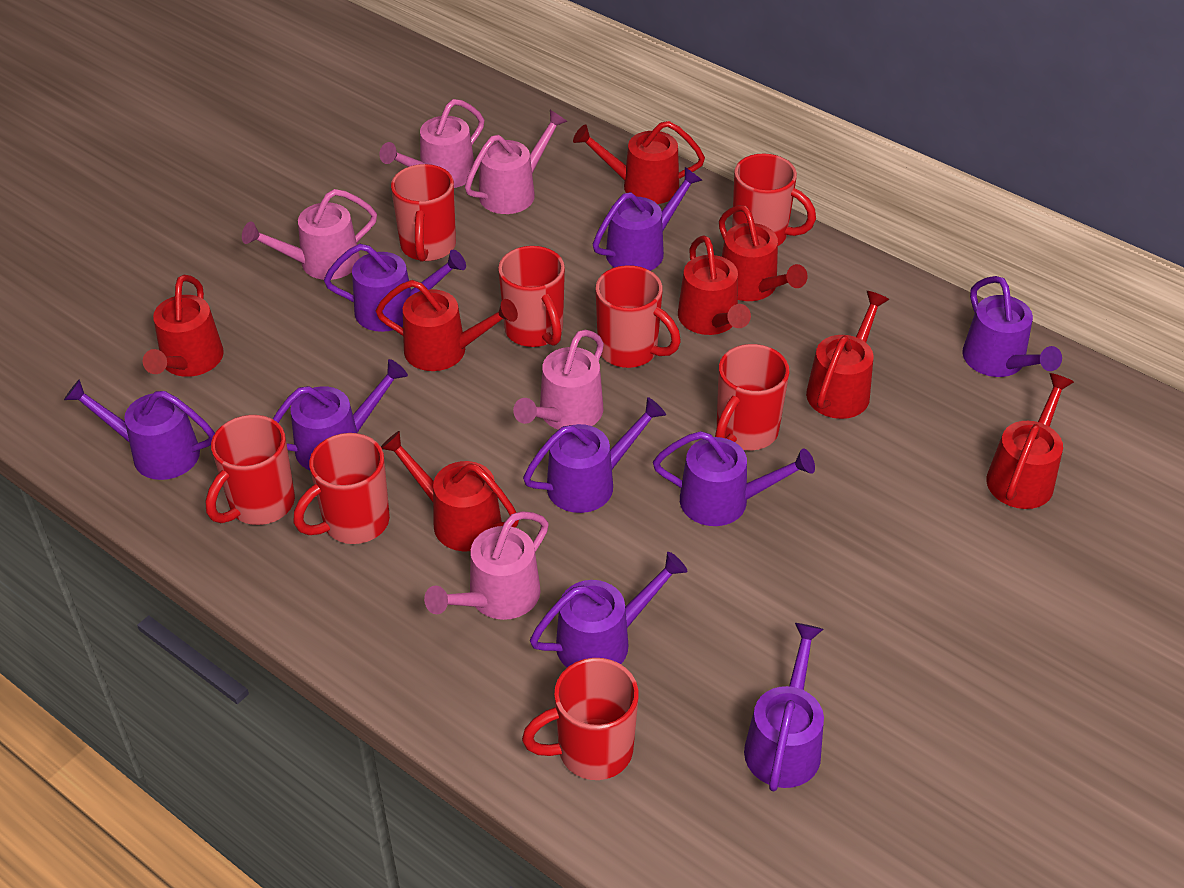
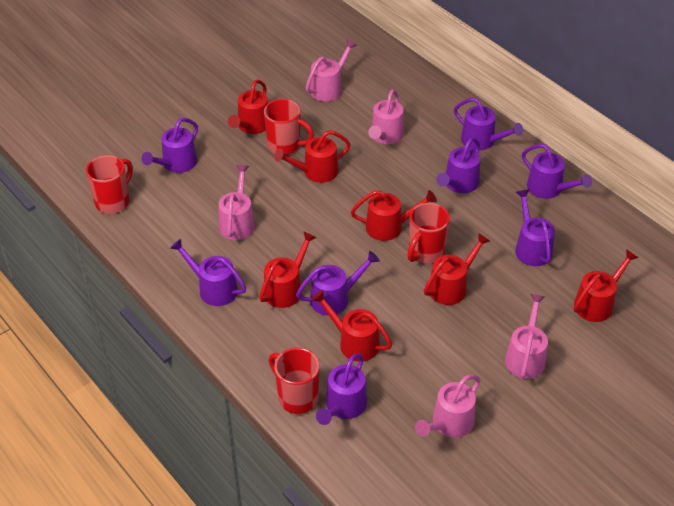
purple watering can: [64,379,215,480] [273,359,408,470] [324,244,466,332] [523,397,666,513] [530,552,688,667] [593,167,702,271] [653,431,815,526] [744,623,824,792] [962,276,1062,377] = 9 -> [142,118,198,173] [170,239,246,306] [296,251,380,316] [316,354,367,425] [436,138,480,193] [454,98,523,150] [515,189,555,266] [522,144,592,199] = 8
red mug: [206,415,295,525] [293,433,390,544] [391,164,456,262] [498,246,565,347] [522,658,639,780] [595,265,681,368] [715,344,790,450] [732,154,816,246] = 8 -> [86,155,133,214] [264,99,314,155] [269,348,319,414] [407,203,450,263] = 4
red watering can: [143,275,224,377] [376,280,518,371] [381,431,519,551] [573,121,705,204] [678,235,751,335] [719,205,808,301] [806,291,889,419] [986,373,1074,509] = 8 -> [228,79,268,134] [259,232,317,308] [274,130,351,183] [312,290,392,362] [351,190,437,241] [424,233,490,305] [574,249,639,322] = 7

